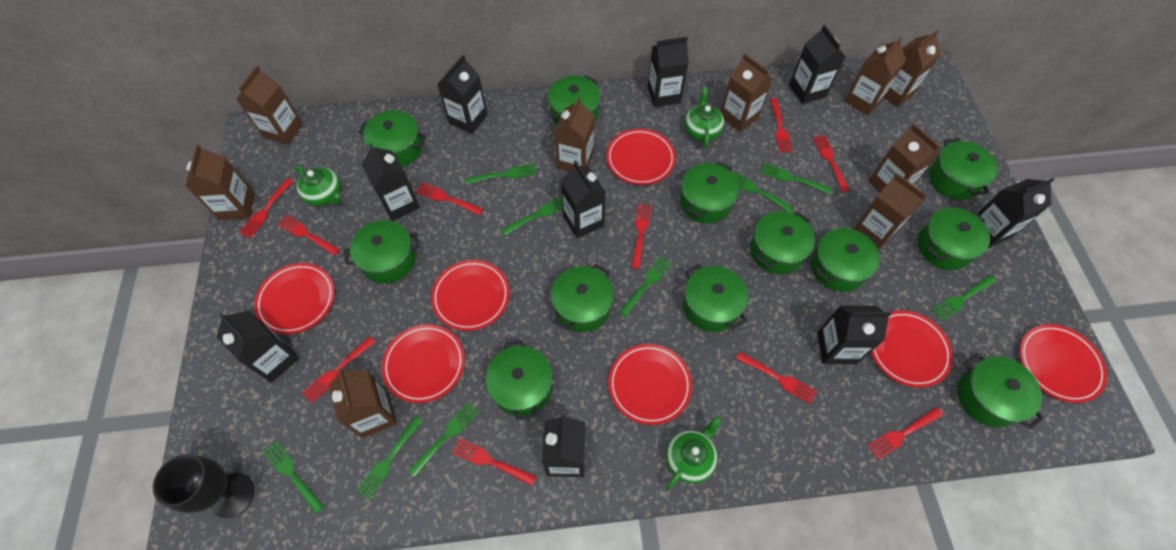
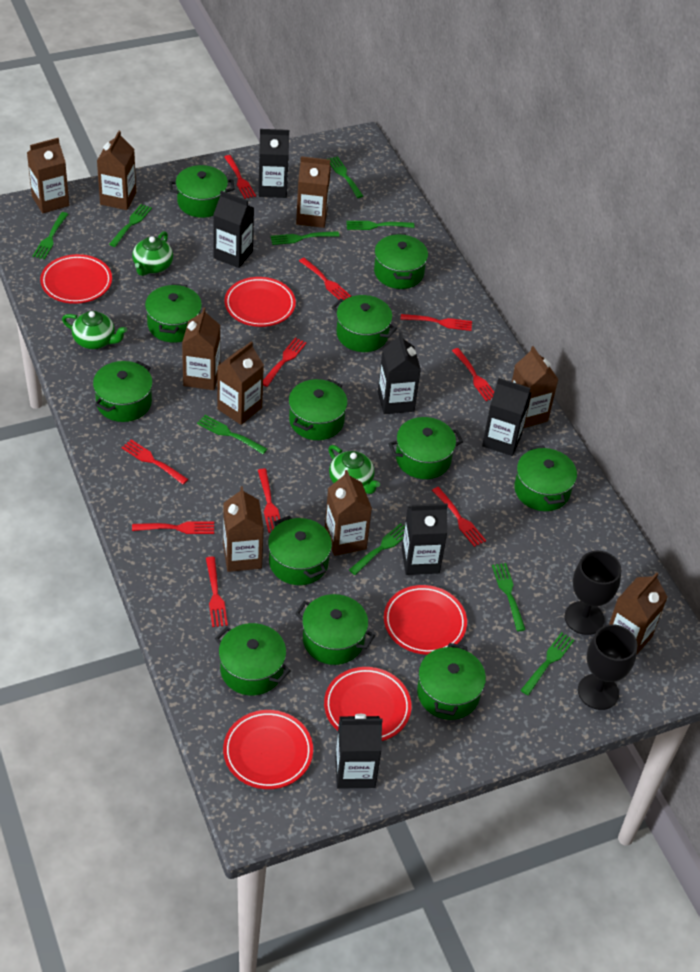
black carton: [216,311,299,383] [361,143,420,221] [437,55,487,134] [542,415,586,477] [561,161,606,238] [648,37,689,107] [789,25,845,104] [817,305,892,364] [978,178,1055,248] = 9 -> [213,191,254,268] [258,129,289,198] [335,714,383,789] [378,332,421,414] [402,503,448,575] [482,378,531,456] = 6
black goblet: [153,454,254,518] = 1 -> [565,551,622,635] [578,624,638,710] = 2
red plate: [254,263,335,334] [382,324,465,403] [431,260,509,331] [606,129,676,185] [608,344,692,425] [871,311,953,388] [1020,324,1107,403] = 7 -> [40,254,112,304] [223,710,313,789] [225,277,296,327] [324,667,412,741] [384,585,467,655] = 5

